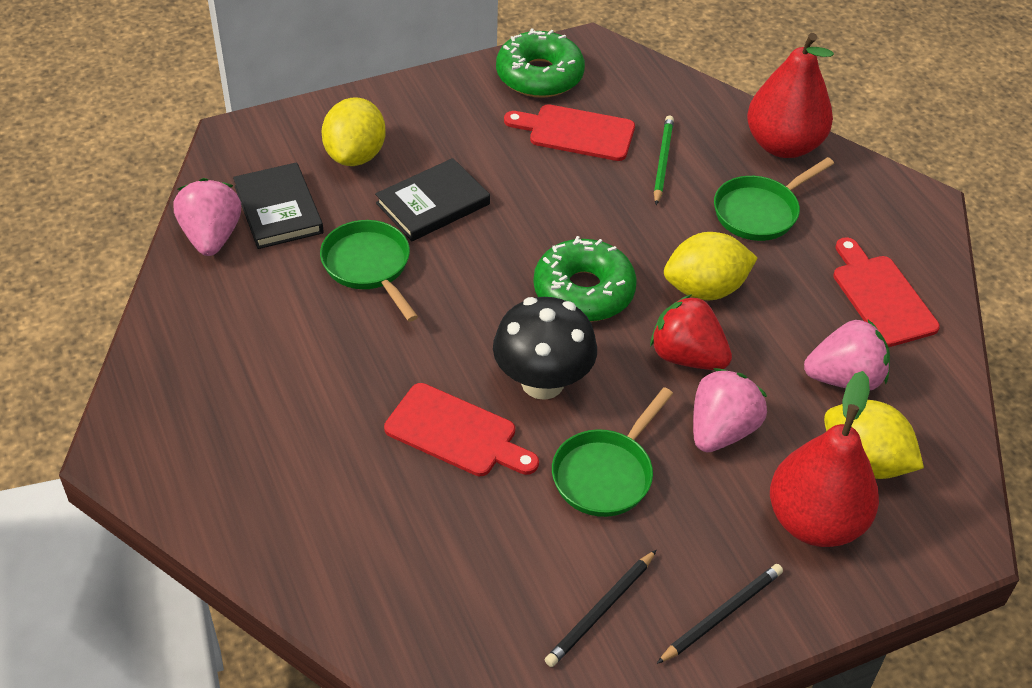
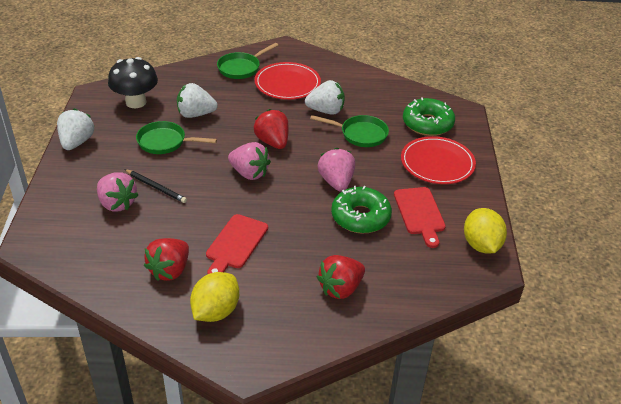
black book: [233,162,324,249] [375,158,490,241] = 2 -> none = 0
black pencil: [545,550,656,667] [657,564,783,664] = 2 -> [124,169,187,203] = 1
green pencil: [654,115,674,205] = 1 -> none = 0
red cutting board: [384,383,539,476] [504,104,635,161] [833,237,940,347] = 3 -> [206,214,268,274] [394,187,446,248] = 2
red pear: [747,33,834,158] [770,371,879,547] = 2 -> none = 0
red plate: none = 0 -> [255,62,321,100] [401,136,476,184] = 2
red strawberry: [650,295,732,370] = 1 -> [144,238,189,281] [254,109,289,149] [317,255,365,299] = 3
white strawberry: none = 0 -> [57,109,95,150] [177,83,218,118] [305,80,345,115] = 3
yellow lemon: [321,98,386,166] [664,232,757,300] [824,400,924,479] = 3 -> [190,272,239,322] [464,208,507,253] = 2

